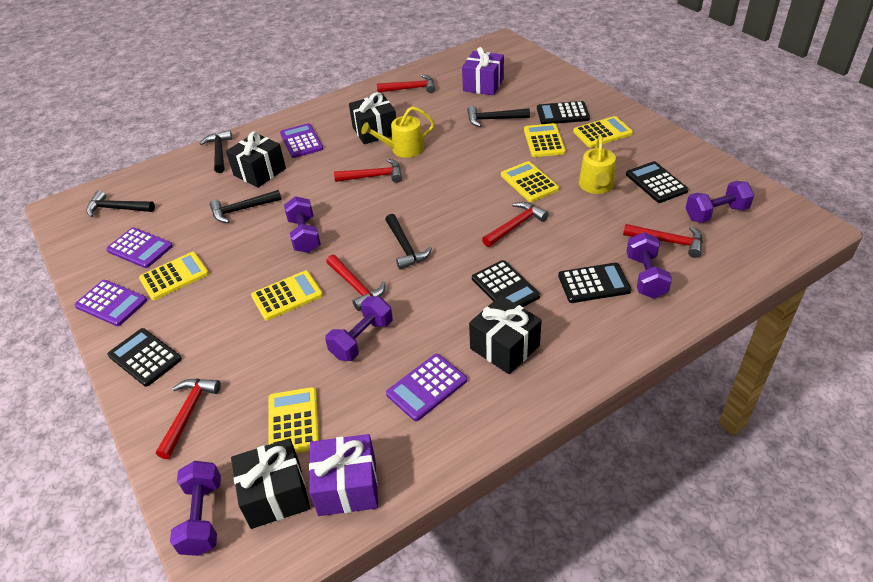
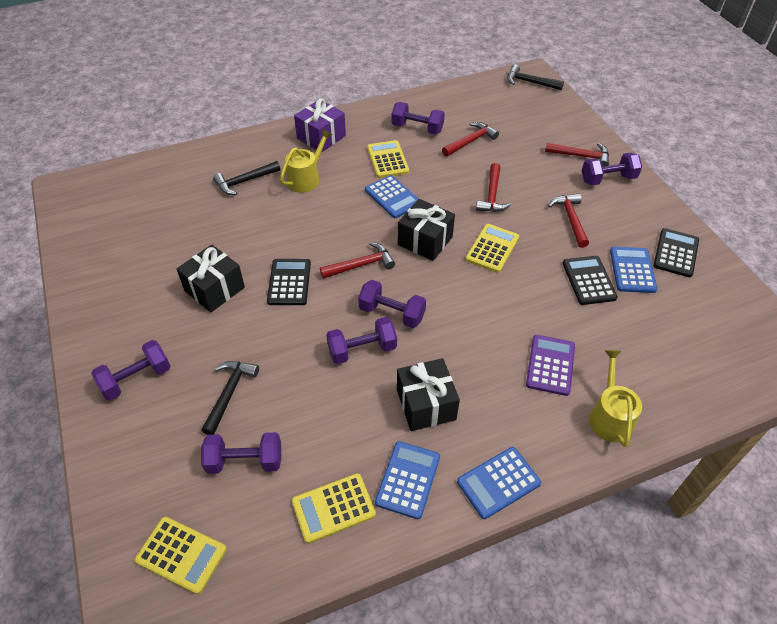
black calculator: [107,328,182,387] [472,260,540,307] [537,101,590,124] [558,263,631,303] [626,161,688,203] = 5 -> [267,259,311,305] [562,256,618,305] [653,228,699,277] = 3
black gift: [226,131,286,188] [231,438,310,529] [349,92,396,144] [469,295,542,374] = 4 -> [177,245,245,312] [397,358,460,431] [398,199,455,261] = 3
black hammer: [86,191,155,217] [200,130,232,173] [210,190,282,223] [385,214,432,270] [467,106,530,127] = 5 -> [201,361,259,435] [213,161,280,195] [507,64,564,90] = 3
blue calculator: none = 0 -> [365,175,418,218] [375,441,440,519] [457,447,541,519] [610,247,657,293] = 4
purple calculator: [75,280,147,326] [106,228,173,268] [280,123,323,158] [386,354,467,421] = 4 -> [526,335,575,396] = 1
purple dumbbell: [170,461,221,556] [284,196,321,253] [325,296,393,361] [626,232,672,299] [686,181,754,223] = 5 -> [91,340,170,400] [201,432,281,474] [326,317,397,364] [358,280,426,328] [392,102,445,135] [582,153,642,185] = 6
purple gift: [309,434,378,516] [462,47,504,95] = 2 -> [294,99,346,152] = 1
red hammer: [156,378,221,459] [326,255,385,311] [334,159,402,183] [377,75,435,93] [482,202,549,247] [623,224,703,258] = 6 -> [320,242,395,279] [442,122,499,156] [476,163,512,212] [545,143,609,167] [548,193,589,248] = 5
yellow calculator: [139,252,209,300] [251,271,323,321] [268,387,319,453] [501,161,559,202] [524,123,566,157] [573,116,633,148] = 6 -> [135,517,227,595] [292,473,376,544] [367,140,409,178] [465,224,519,273] = 4

